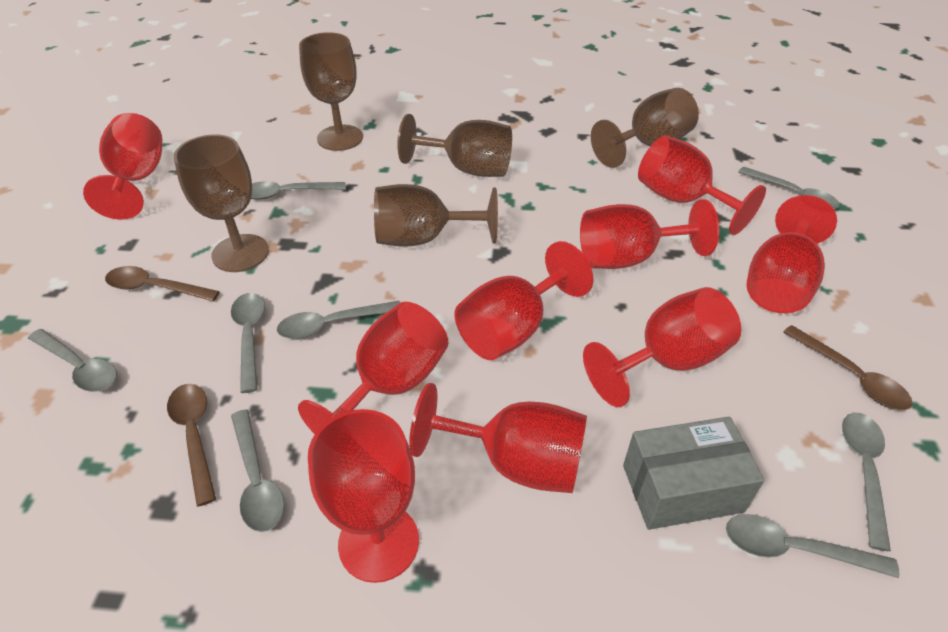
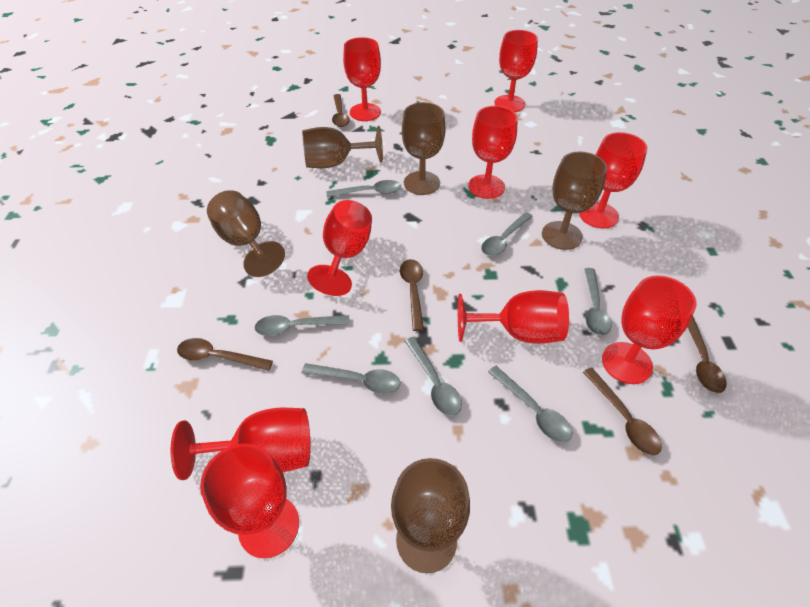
brown spoon: [105,266,220,301] [167,384,216,506] [783,325,912,410] = 3 -> [177,338,273,371] [332,94,350,127] [400,259,424,331] [583,368,662,455] [688,316,727,393] = 5
grey box: [623,417,765,530] = 1 -> none = 0
grey spoon: [28,329,117,392] [231,293,265,393] [231,409,285,532] [251,181,346,200] [277,301,400,339] [726,514,900,578] [738,167,840,209] [842,413,891,551] = 8 -> [255,315,350,336] [302,363,400,394] [327,180,401,197] [405,337,462,416] [481,212,533,256] [488,366,572,442] [584,268,612,336] = 7

